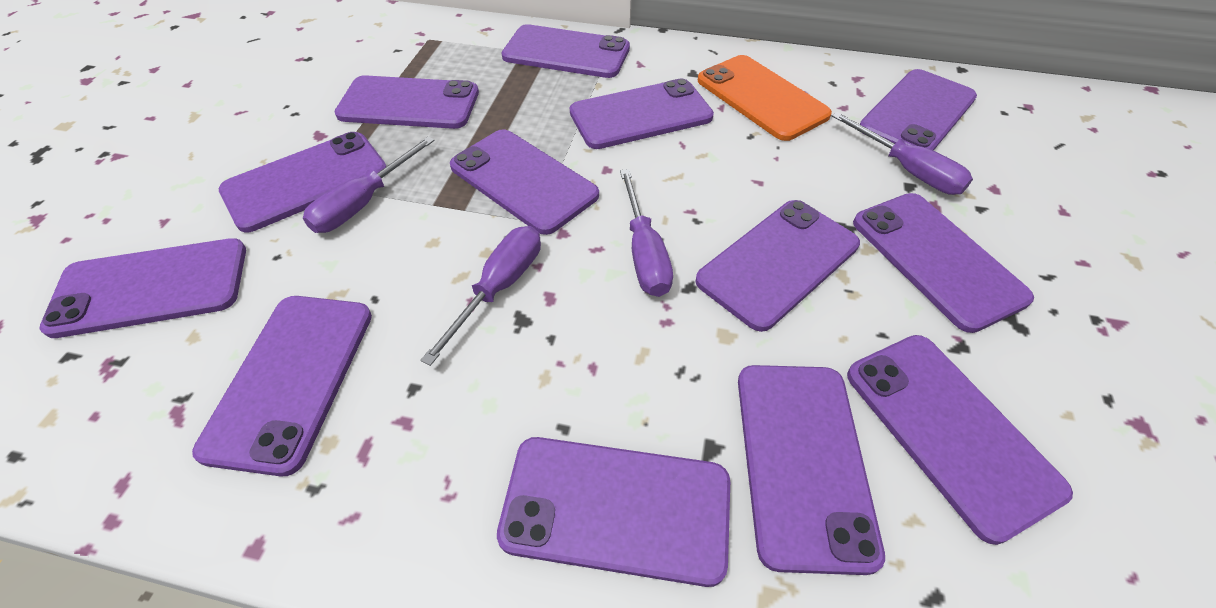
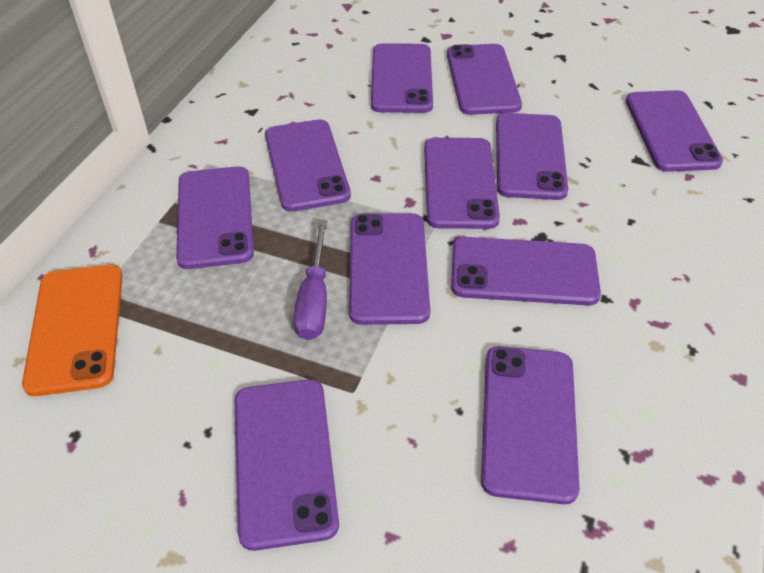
purple phone: [39,238,246,338] [192,296,372,476] [219,132,386,232] [335,75,479,129] [450,129,599,235] [497,437,730,587] [502,24,630,78] [570,78,714,149] [695,200,860,332] [738,365,885,575] [847,335,1073,545] [853,193,1034,333] [860,69,977,151] = 13 -> [176,166,254,269] [234,379,339,551] [265,120,351,212] [349,213,430,325] [371,43,433,113] [424,138,500,229] [447,44,522,115] [451,237,601,306] [481,346,580,504] [496,113,568,200] [626,90,723,172] = 11
purple screwdriver: [303,136,435,233] [420,226,541,366] [620,169,673,297] [832,112,973,195] = 4 -> [294,220,327,340] = 1

